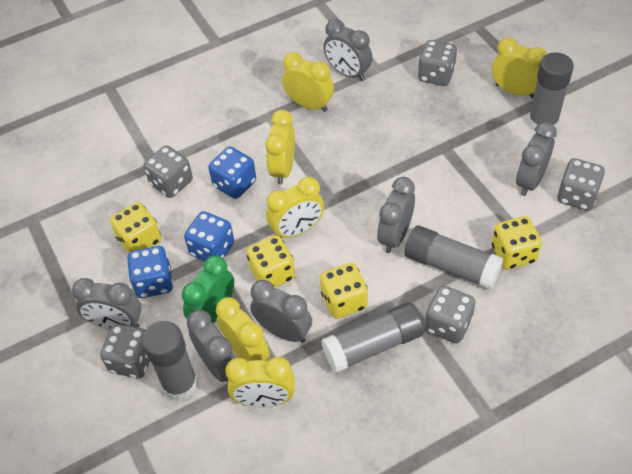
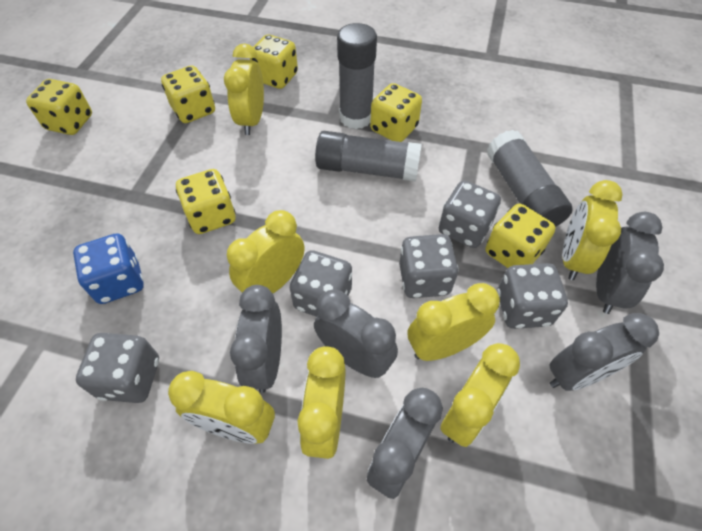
blue dice: [127,246,173,298] [184,211,234,261] [208,147,256,199] = 3 -> [73,233,144,304] = 1
green clock: [182,255,234,323] = 1 -> none = 0
grey clock: [72,278,141,330] [187,310,236,382] [250,280,312,343] [324,19,373,81] [377,177,415,253] [516,122,557,196] = 6 -> [230,285,282,393] [314,289,398,378] [367,388,443,499] [549,313,659,391] [596,212,664,314] = 5
grey glue stick: [142,321,198,401] [321,303,424,373] [405,225,503,290] [528,53,574,132] = 4 -> [315,131,422,182] [337,23,377,129] [487,130,573,227] = 3
yellow clock: [216,297,270,361] [225,357,295,407] [265,110,295,185] [266,177,324,238] [282,52,334,112] [492,38,547,98] = 6 -> [168,371,275,444] [224,43,264,135] [227,210,305,293] [297,346,345,459] [408,283,500,361] [440,343,520,447] [563,180,622,280] = 7
yellow dice: [110,202,161,253] [246,235,295,288] [320,263,368,319] [492,216,542,270] = 4 -> [26,79,92,135] [161,66,215,123] [176,169,236,234] [250,34,298,89] [370,83,422,142] [485,204,556,268] = 6

